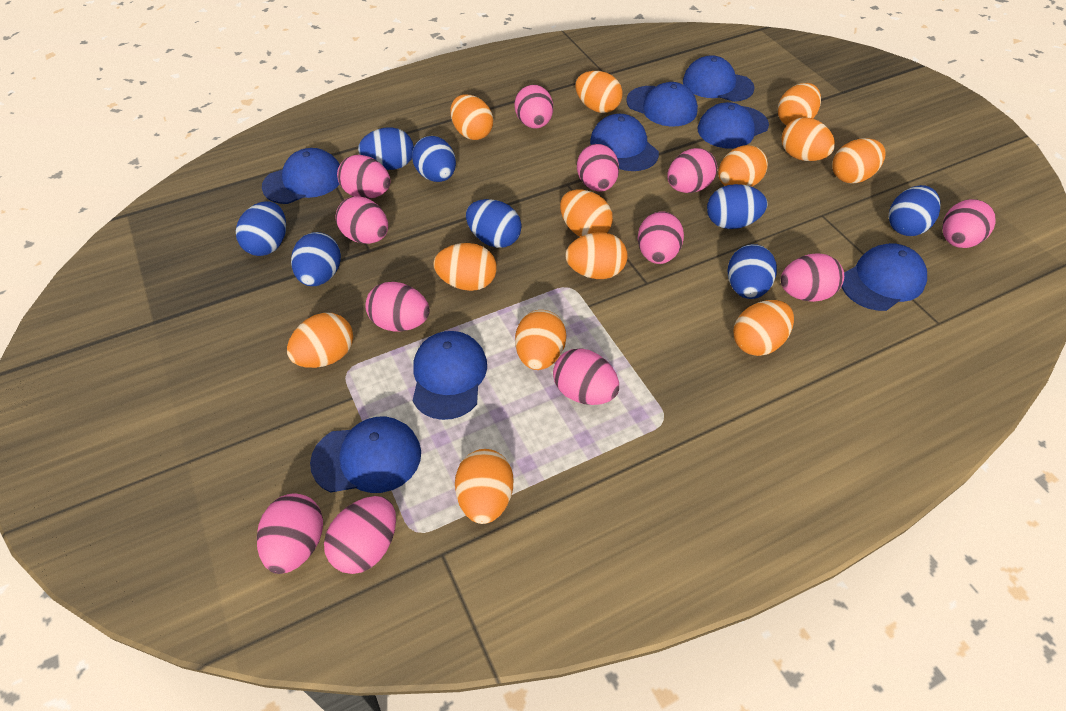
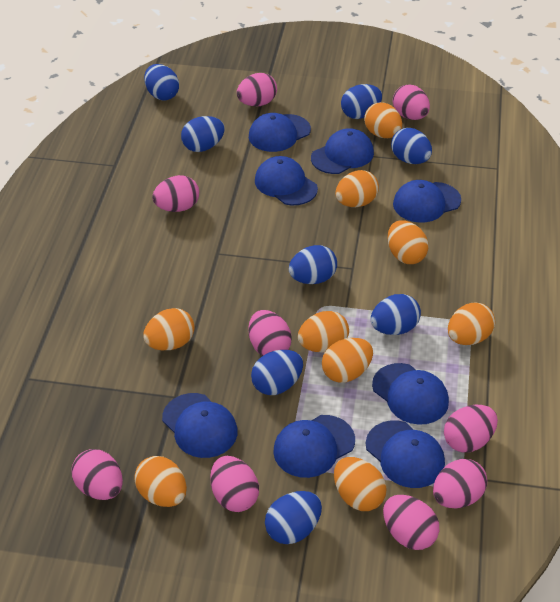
orange egg: [287,313,353,368] [433,243,497,291] [450,94,493,140] [455,449,513,524] [515,310,566,370] [560,189,613,237] [565,232,628,279] [575,71,623,113] [718,145,768,187] [733,300,794,356] [778,83,821,125] [781,117,835,161] [833,138,885,184] = 13 -> [134,456,187,507] [143,308,195,350] [298,311,349,353] [322,338,373,383] [334,457,387,511] [335,170,379,207] [364,102,402,138] [387,220,428,264] [448,302,495,345] = 9
pink egg: [257,494,323,574] [324,496,396,574] [335,196,388,244] [337,155,390,199] [366,282,430,332] [515,85,553,128] [553,348,619,405] [577,144,619,192] [638,212,684,264] [668,148,717,193] [781,253,844,302] [942,199,996,248] = 12 -> [71,449,123,500] [152,175,199,212] [210,456,259,512] [237,73,277,106] [248,310,292,356] [383,495,439,550] [393,84,430,120] [433,459,487,508] [444,405,498,453] = 9

